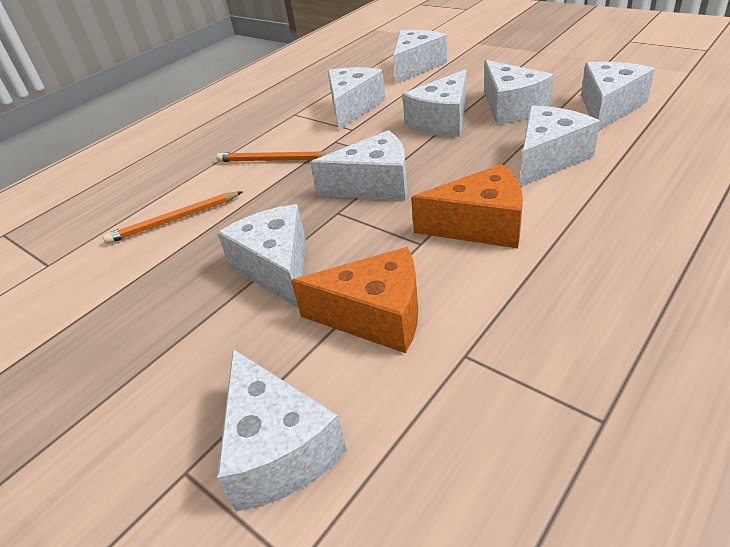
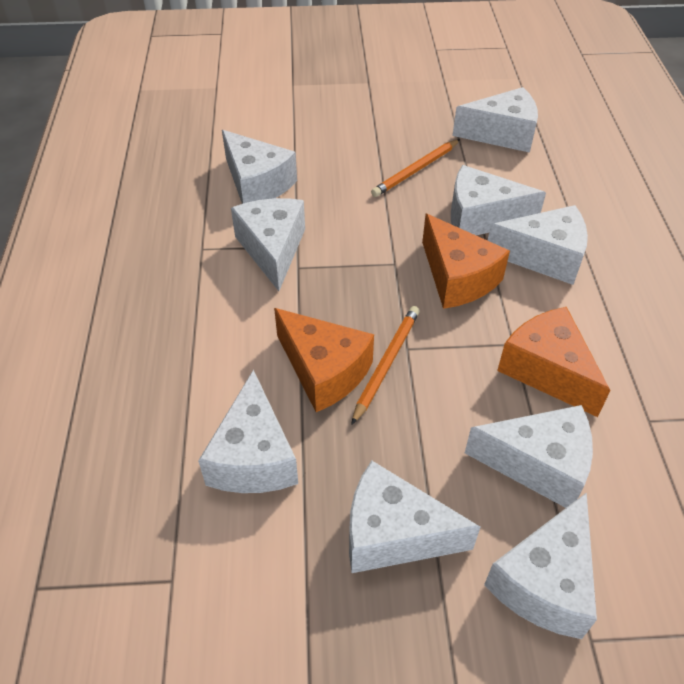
orange cheese: [291,247,418,353] [411,164,523,248] = 2 -> [274,308,374,412] [422,214,510,309] [497,307,611,417] = 3

